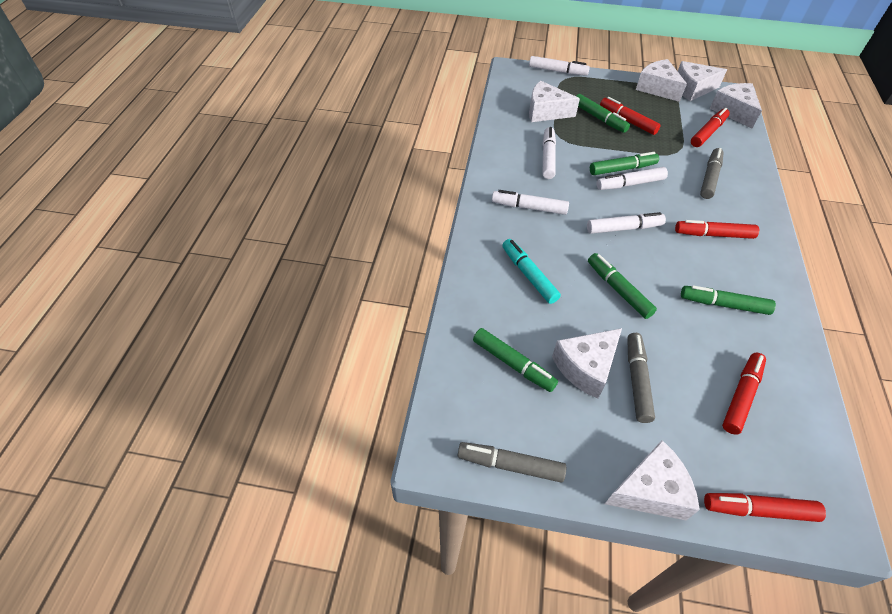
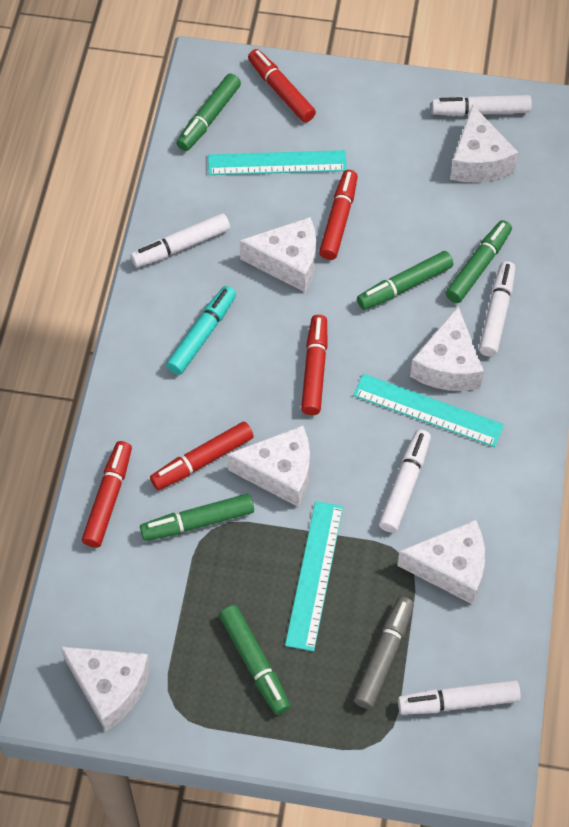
grey marker: [458,442,566,483] [627,333,655,423] [700,148,724,199] = 3 -> [353,596,414,709] = 1
turquoise ruler: none = 0 -> [208,150,347,175] [285,501,343,651] [353,374,504,447] = 3

